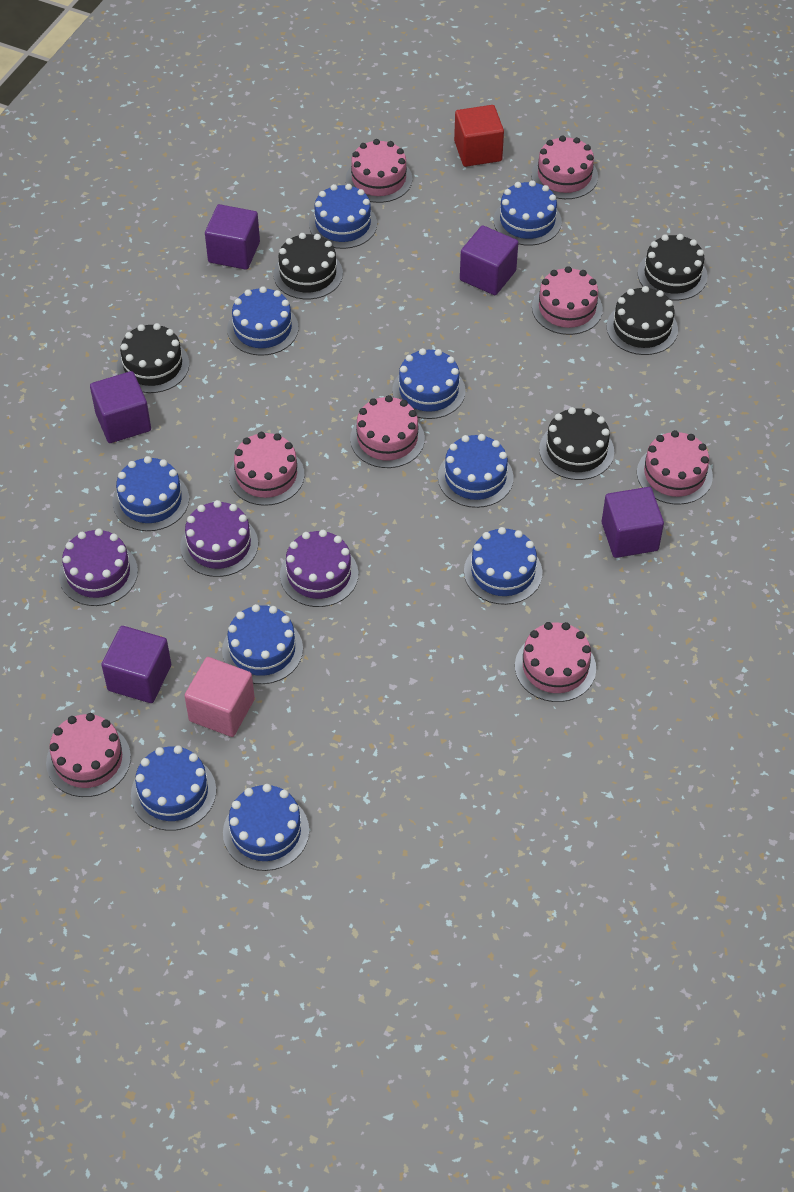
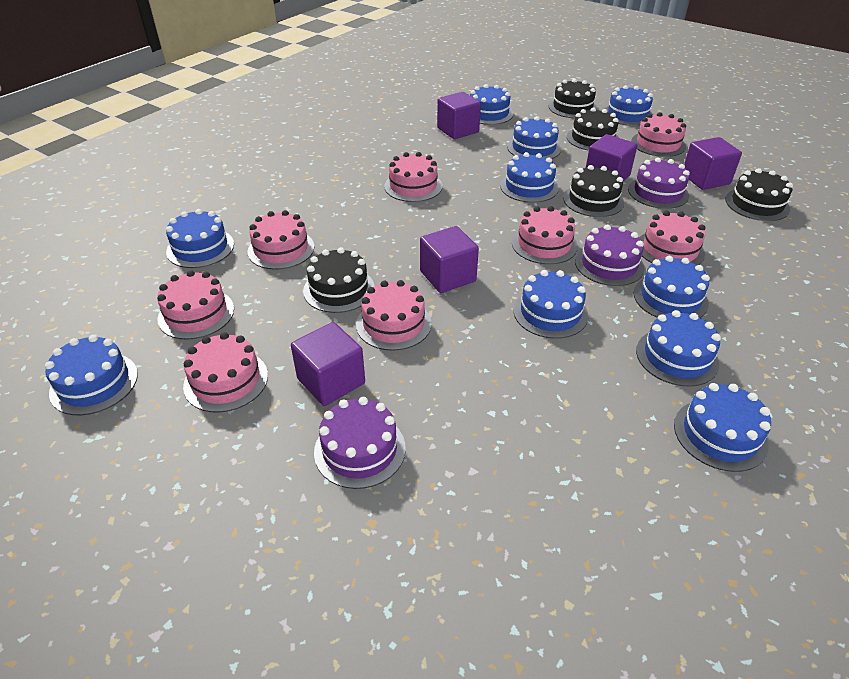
pink cube: [184,657,255,737] = 1 -> none = 0
red cube: [454,105,504,167] = 1 -> none = 0

